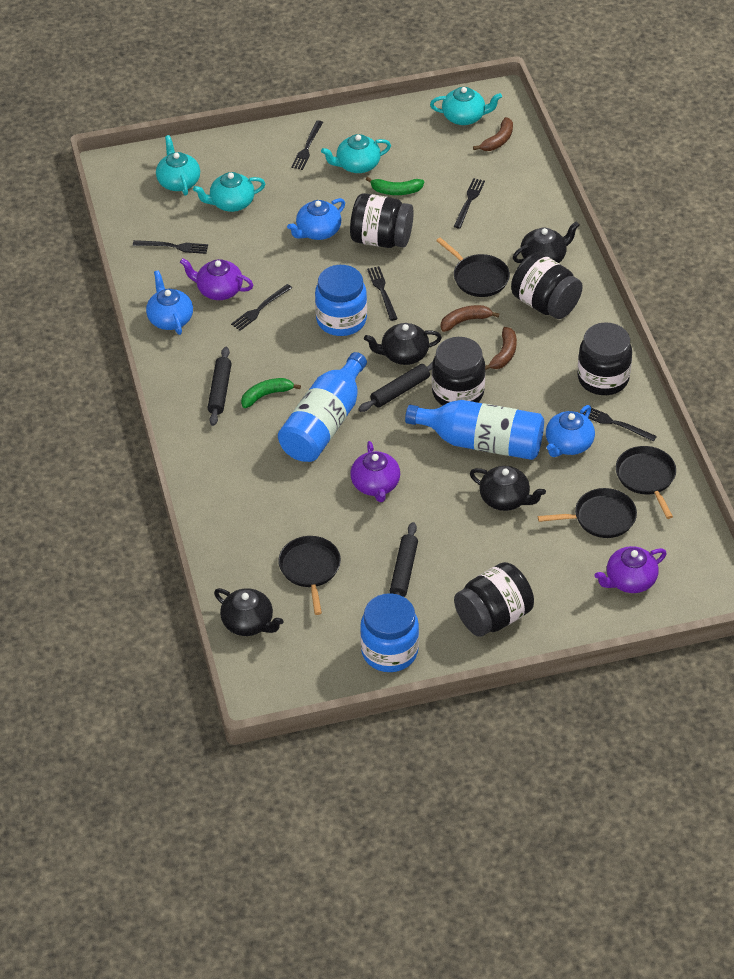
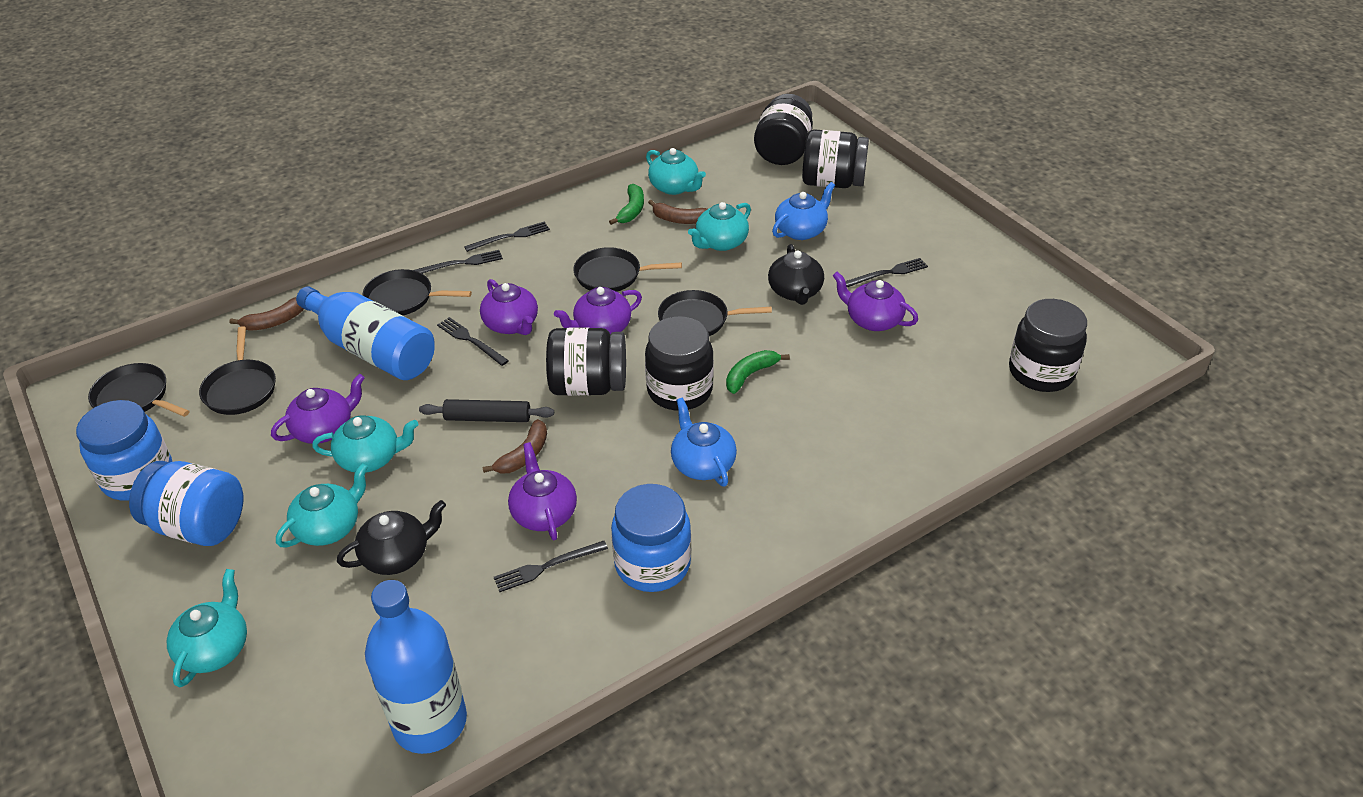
black fork: [133,240,208,254] [231,284,292,331] [291,120,323,170] [367,266,398,321] [453,178,485,229] [581,405,657,442] = 6 -> [414,250,503,274] [437,317,509,366] [464,222,550,252] [494,541,608,592] [845,258,928,287] = 5
black pan: [278,536,341,615] [436,237,510,297] [538,488,637,538] [616,446,676,519] = 4 -> [88,363,190,417] [199,326,276,415] [362,269,472,315] [573,247,682,292] [658,290,772,336] = 5
black rolling pin: [208,347,232,426] [358,361,433,412] [390,522,418,597] = 3 -> [419,399,554,422] = 1
black teapot: [214,588,284,636] [364,323,442,365] [470,466,546,511] [513,221,579,263] = 4 -> [337,500,446,575] [768,244,824,305] = 2
blue jar: [315,265,367,336] [360,593,419,672] = 2 -> [76,400,172,500] [129,461,243,546] [611,484,691,592] = 3
blue teapot: [146,270,193,335] [287,198,345,240] [546,405,595,457] = 3 -> [671,398,737,486] [772,182,835,240] = 2
purple teapot: [180,258,253,300] [350,441,400,502] [595,546,667,593] = 3 -> [271,374,365,444] [480,279,538,335] [508,442,577,540] [554,287,642,335] [833,272,918,331] = 5
turquoise teapot: [156,135,200,196] [193,172,265,212] [321,134,391,173] [430,87,502,125] = 4 -> [167,569,247,687] [276,463,368,547] [312,415,418,473] [646,148,706,195] [688,202,751,251] = 5

